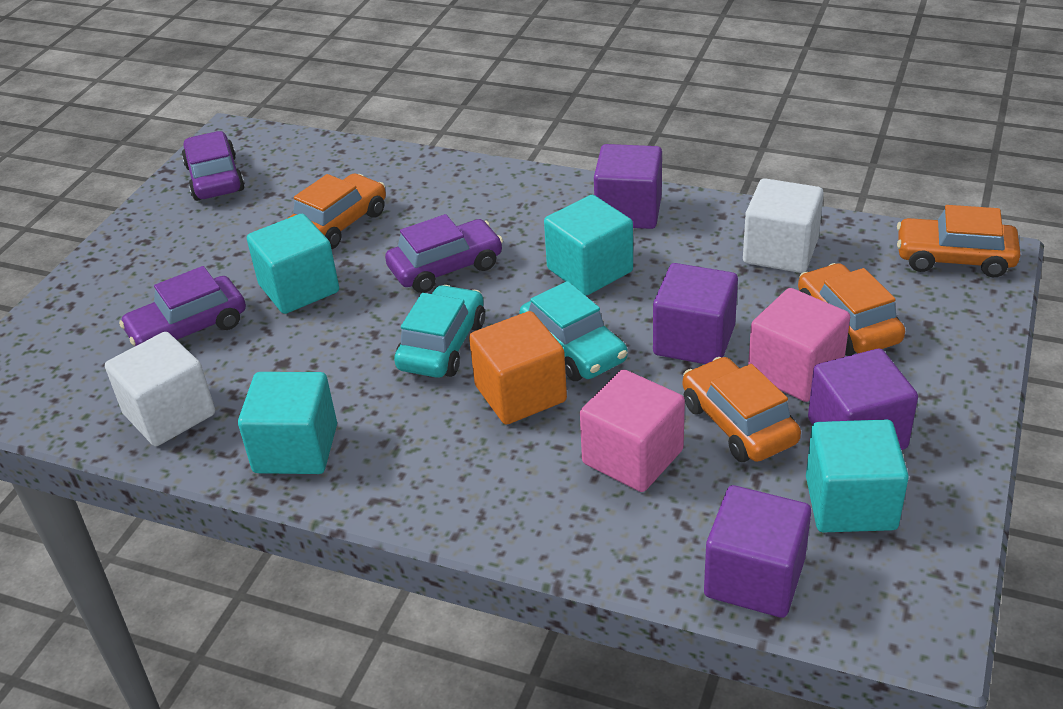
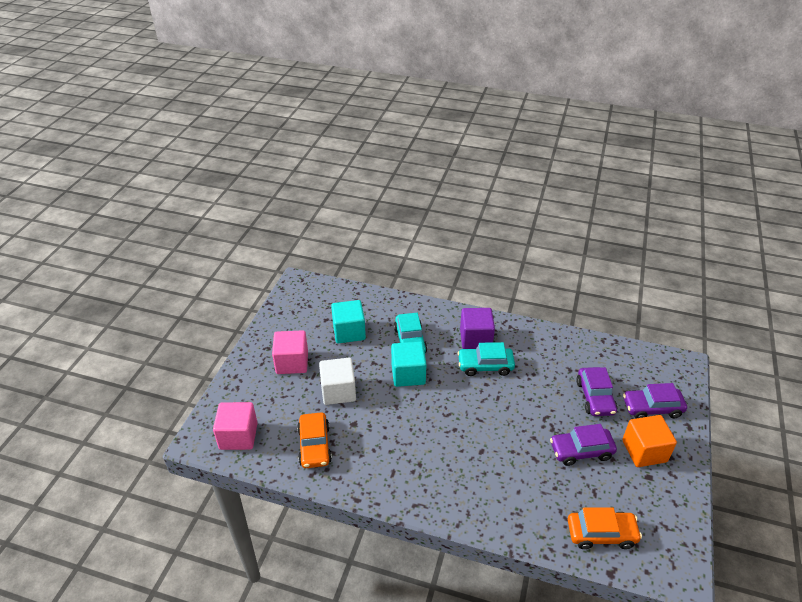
orange car: [287,174,386,249] [683,357,801,462] [798,263,905,356] [897,205,1021,277] = 4 -> [297,412,332,468] [568,507,642,549] = 2
purple cube: [594,144,662,229] [653,263,738,364] [704,485,811,618] [808,349,918,450] = 4 -> [460,308,495,349] = 1
turquoise cube: [238,372,337,474] [247,214,339,314] [544,195,633,295] [806,419,909,532] = 4 -> [331,300,366,343] [391,342,427,387] = 2
white cube: [105,332,215,446] [743,178,824,273] = 2 -> [319,358,356,405] = 1

